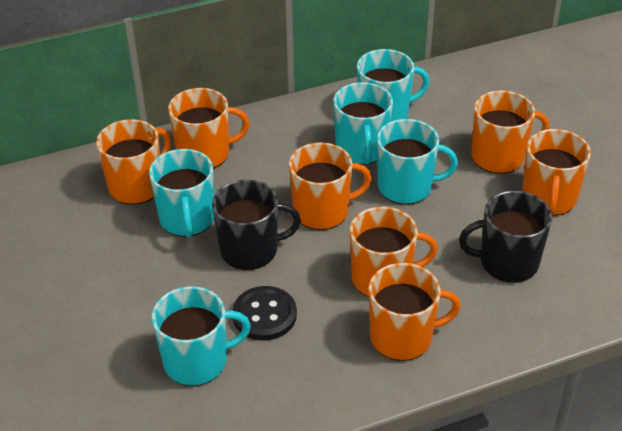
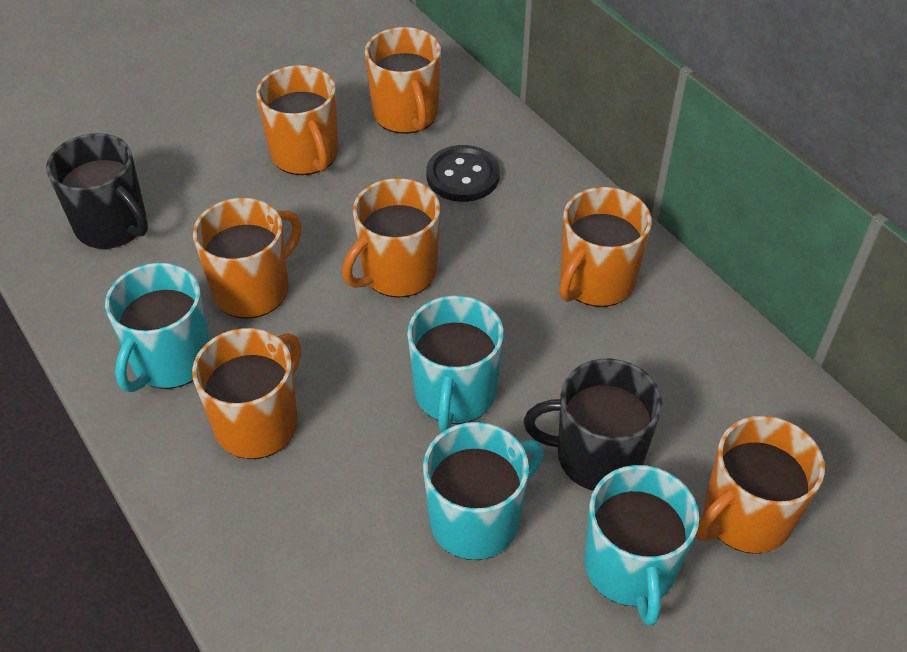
turquoise mug: [149,149,214,238] [152,286,251,386] [333,82,393,165] [357,49,430,122] [377,119,458,205] = 5 -> [105,263,210,392] [407,296,504,432] [423,422,543,560] [584,465,699,626] = 4

